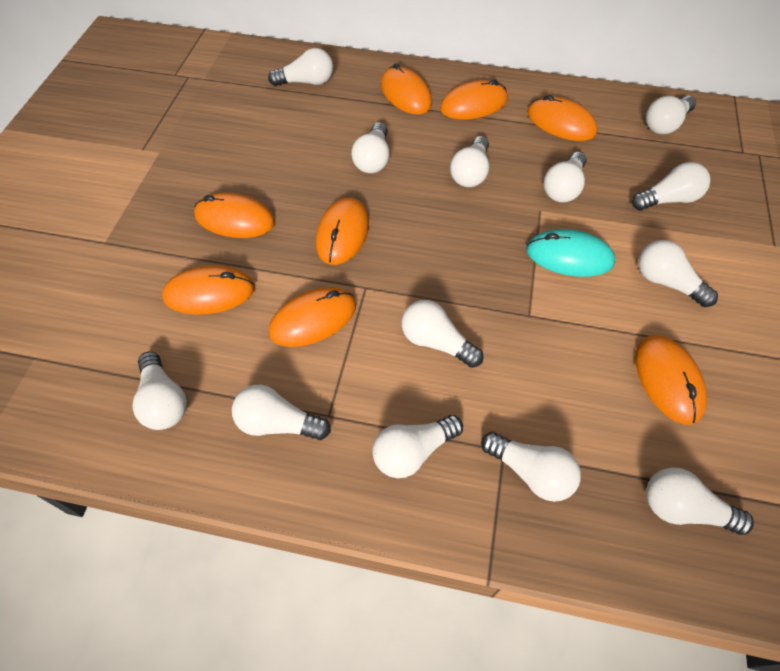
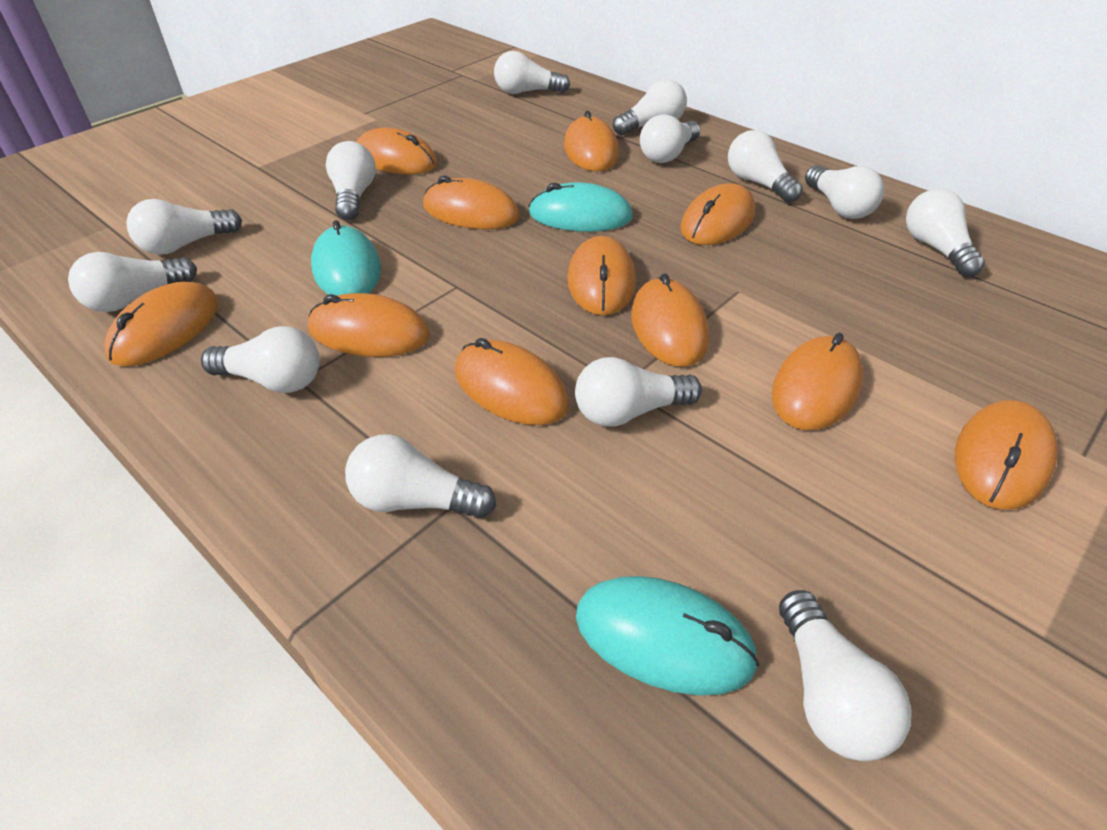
orange mouse: [162,265,255,315] [194,192,275,238] [269,287,356,347] [316,197,369,265] [381,63,432,114] [440,79,508,120] [527,95,597,141] [635,335,707,425] = 8 -> [104,282,219,367] [308,293,430,357] [357,127,437,174] [423,176,520,229] [455,338,569,425] [564,110,619,171] [568,236,636,316] [631,273,709,367] [680,183,756,245] [772,333,864,430] [955,400,1058,510] = 11
turquoise mouse: [526,229,615,277] = 1 -> [311,220,381,296] [529,182,633,232] [576,576,759,696] = 3

